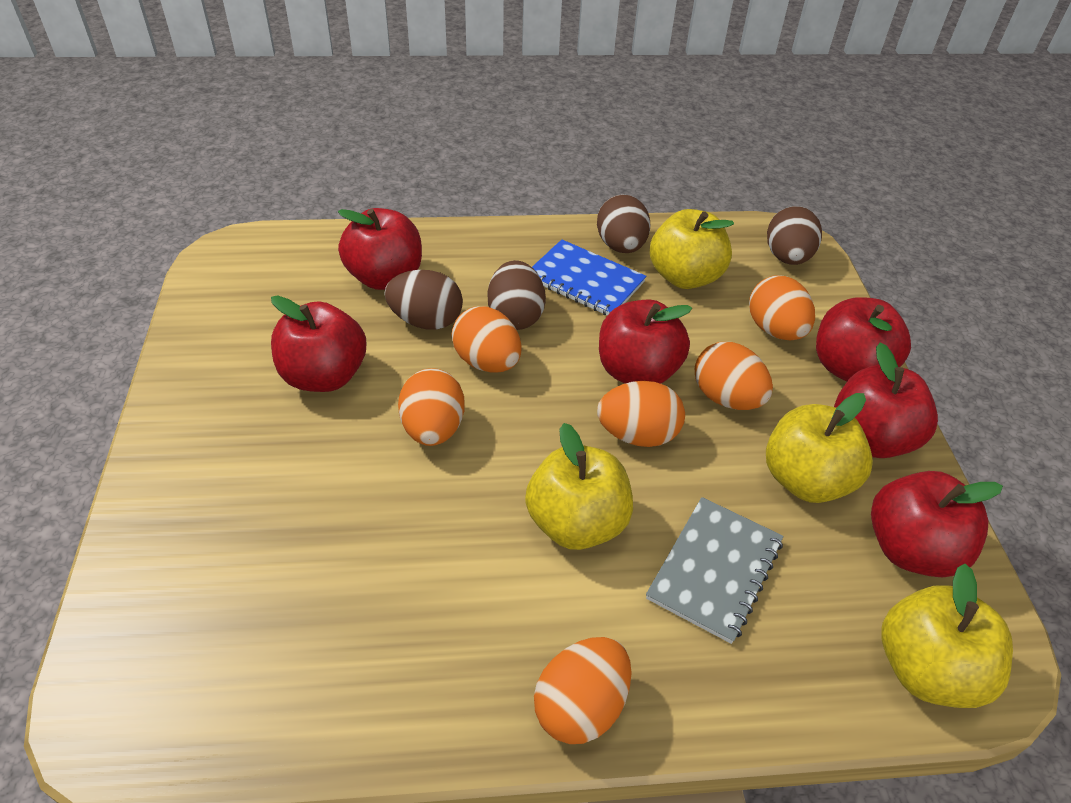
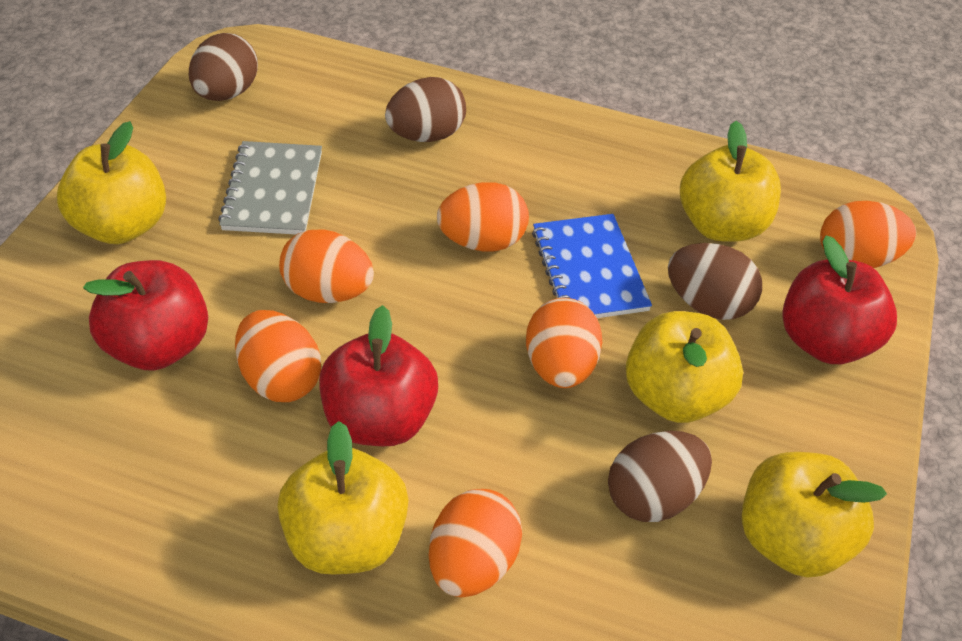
red apple: [271,295,366,392] [338,208,422,290] [599,300,692,384] [816,297,911,382] [834,343,938,458] [871,471,1003,577] = 6 -> [83,260,208,371] [319,305,438,446] [782,235,897,364] = 3
yellow apple: [525,423,633,550] [650,209,734,289] [766,393,873,503] [882,564,1013,708] = 4 -> [57,121,166,244] [277,421,409,575] [626,311,743,423] [680,121,781,242] [742,452,887,578] = 5

